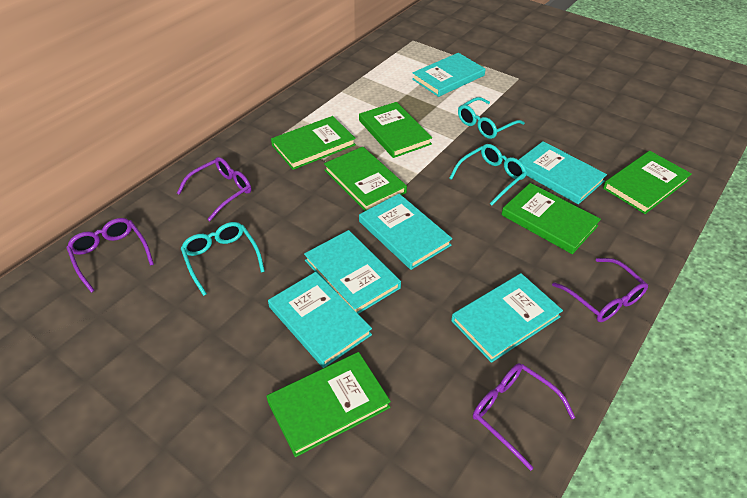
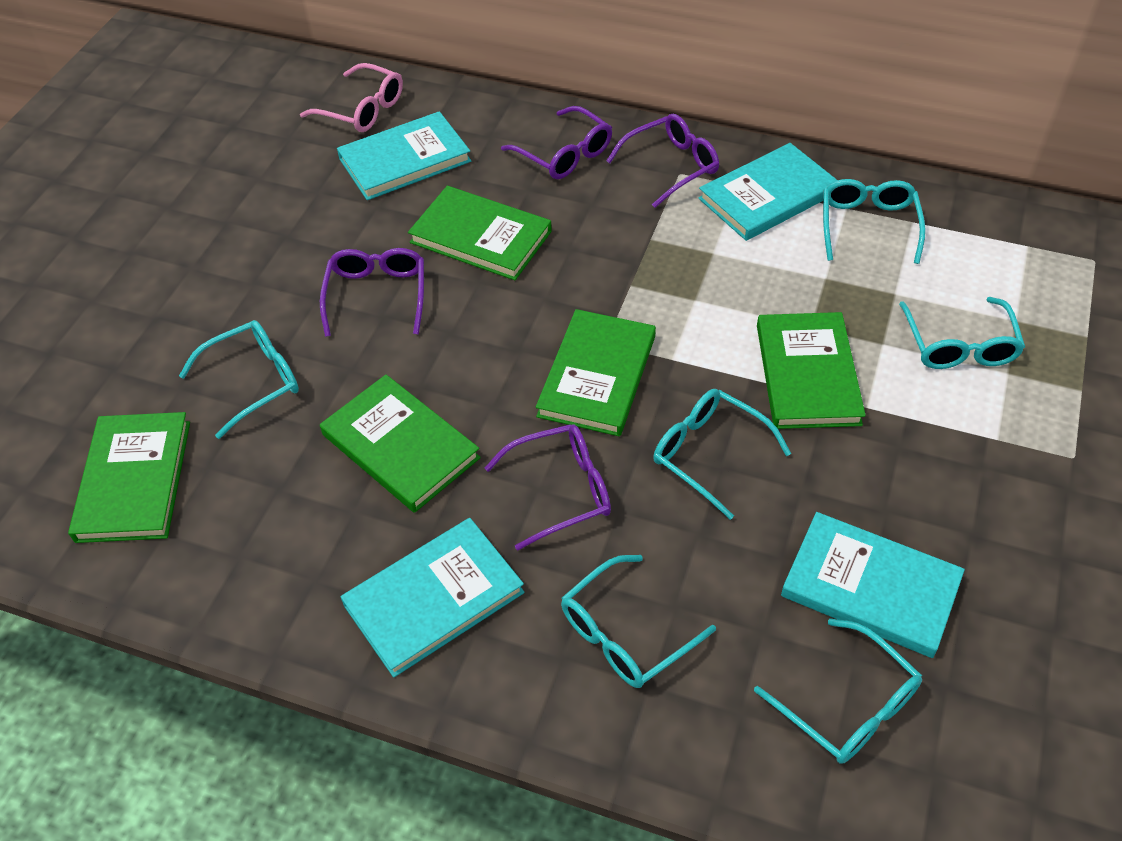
green book: [266,352,391,457] [271,116,356,170] [324,147,407,211] [359,102,432,158] [501,183,601,254] [603,151,692,214] = 6 -> [68,412,190,543] [320,375,481,513] [408,186,552,280] [536,309,656,436] [757,312,866,429] = 5
pink glasses: none = 0 -> [300,63,403,132] = 1
turquoise book: [268,272,372,368] [304,230,401,314] [359,194,452,270] [412,53,486,97] [451,273,563,363] [519,141,607,204] = 6 -> [337,111,471,200] [341,518,525,677] [698,143,838,241] [781,512,965,658] = 4
turquoise glasses: [181,222,265,296] [449,144,527,206] [458,97,525,139] = 3 -> [179,320,299,439] [561,555,716,688] [653,389,791,520] [754,618,922,764] [823,179,926,264] [899,297,1025,369] = 6

